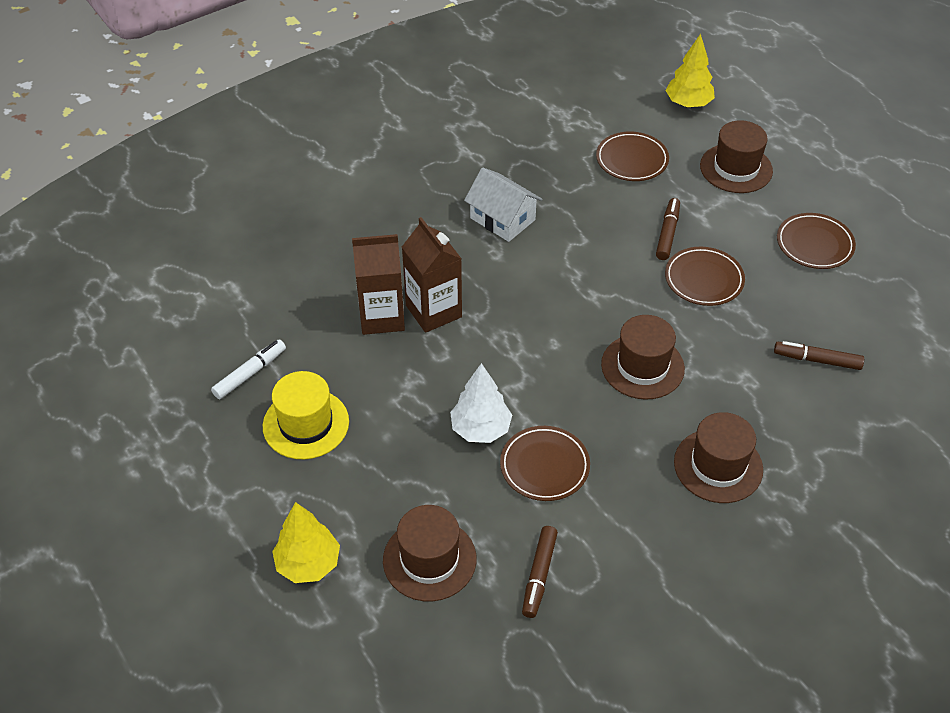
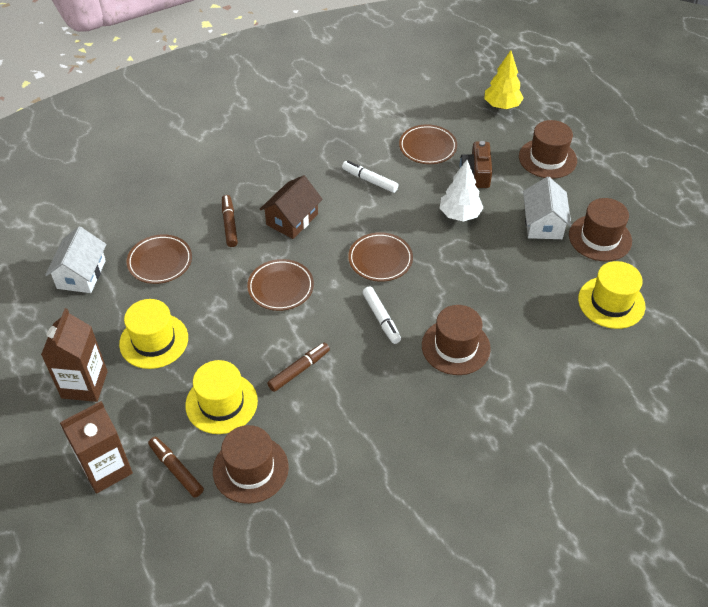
brown camera: none = 0 -> [460,141,492,188] = 1
brown house: none = 0 -> [259,175,323,239] = 1
white house: [464,167,542,242] = 1 -> [45,227,106,293] [523,177,572,239] = 2
white marker: [211,340,286,399] = 1 -> [342,161,398,193] [362,287,401,344] = 2
yellow hat: [263,371,349,459] = 1 -> [119,299,188,369] [185,360,258,434] [578,261,645,329] = 3
yellow tree: [272,502,340,583] [665,34,715,108] = 2 -> [484,50,524,109] = 1

